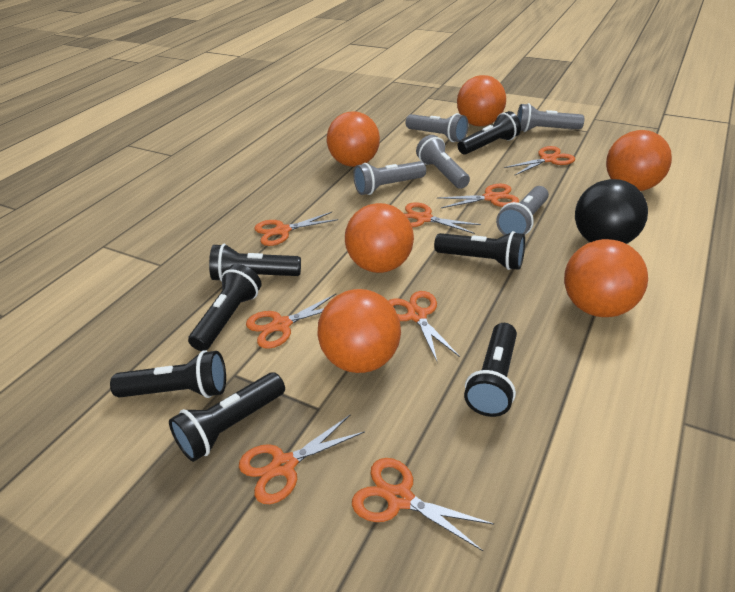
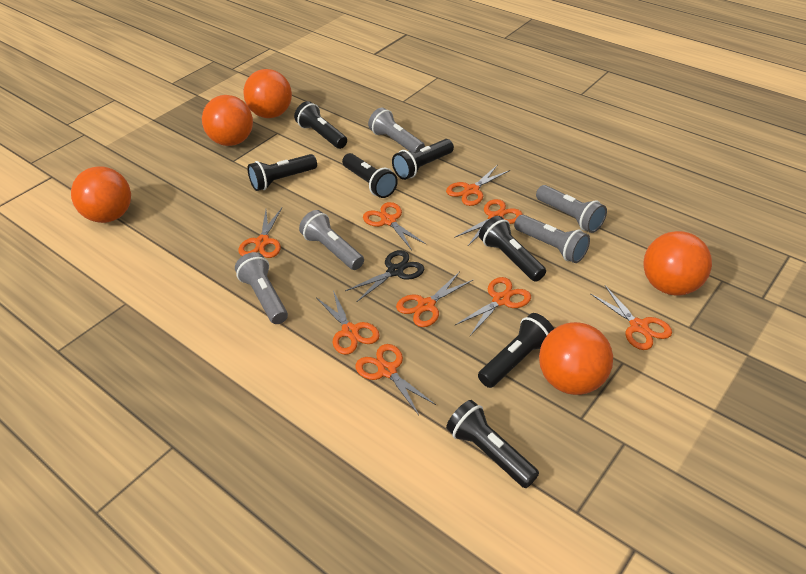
black ball: [575,179,648,244] = 1 -> none = 0
black scissors: none = 0 -> [345,250,424,302] = 1
orange ball: [317,289,401,373] [327,111,380,167] [345,203,414,273] [457,75,506,126] [564,239,648,317] [606,130,672,191] = 6 -> [71,166,131,223] [202,95,253,146] [243,69,292,118] [539,322,613,395] [643,231,712,296] = 5
orange scissors: [239,414,365,504] [246,294,336,349] [254,212,338,246] [352,458,494,551] [388,291,460,363] [405,202,481,234] [437,184,519,208] [504,146,575,175] = 8 -> [238,208,282,258] [316,290,380,355] [355,344,436,415] [363,202,426,250] [396,272,474,327] [446,166,510,206] [454,199,522,247] [455,277,531,336] [590,286,672,350] = 9

